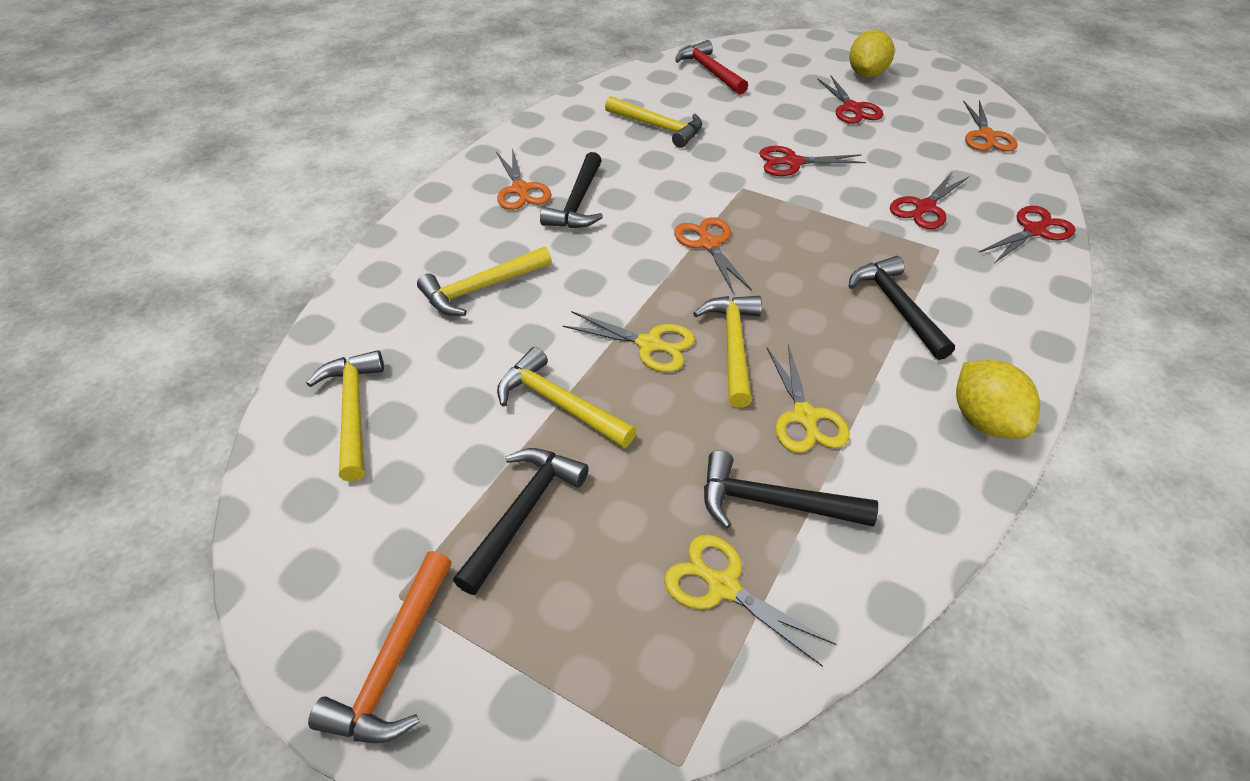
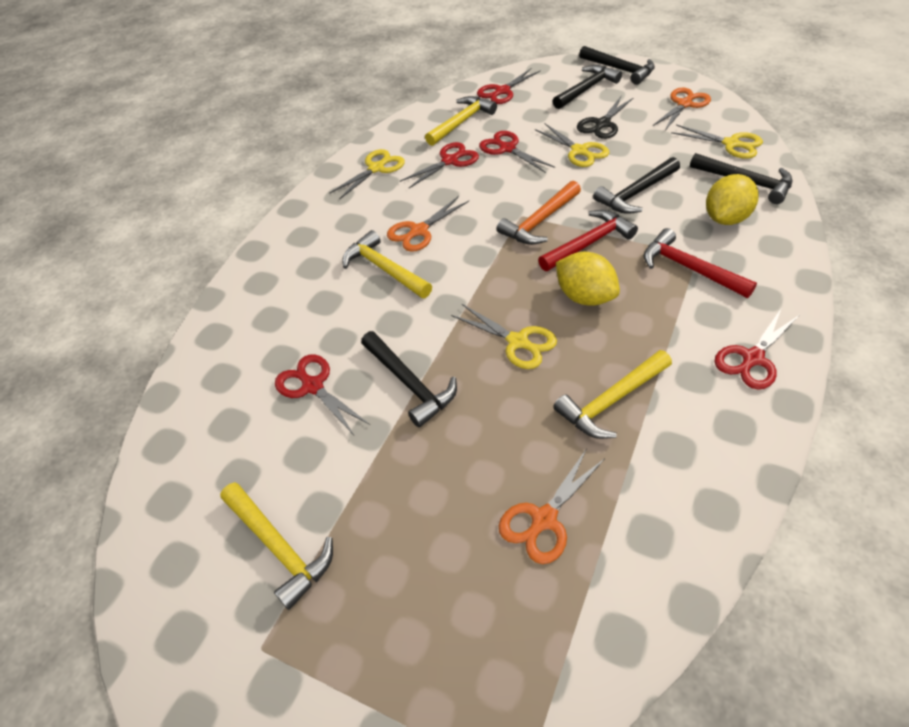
black hammer: [453,448,589,595] [540,152,603,228] [704,450,878,529] [849,256,955,360] = 4 -> [361,331,457,427] [553,65,622,109] [579,46,655,85] [593,157,680,214] [690,153,792,204] = 5
black scissors: none = 0 -> [577,96,634,139] = 1
red hammer: [675,40,748,95] = 1 -> [538,210,638,271] [643,228,757,298] = 2
red scissors: [759,146,866,176] [817,76,883,124] [890,171,969,229] [978,206,1075,263] = 4 -> [275,354,370,435] [400,142,479,188] [477,68,541,104] [479,131,555,173] [714,309,800,390] = 5
yellow hammer: [306,350,384,482] [417,247,552,316] [497,347,637,448] [605,96,702,148] [693,296,762,408] = 5 -> [220,482,333,610] [342,230,432,298] [425,96,497,146] [553,350,672,439] = 4
yellow scissors: [563,311,695,372] [664,535,837,667] [767,344,850,453] = 3 -> [329,149,405,200] [451,304,557,369] [535,124,609,167] [671,125,763,159] = 4

